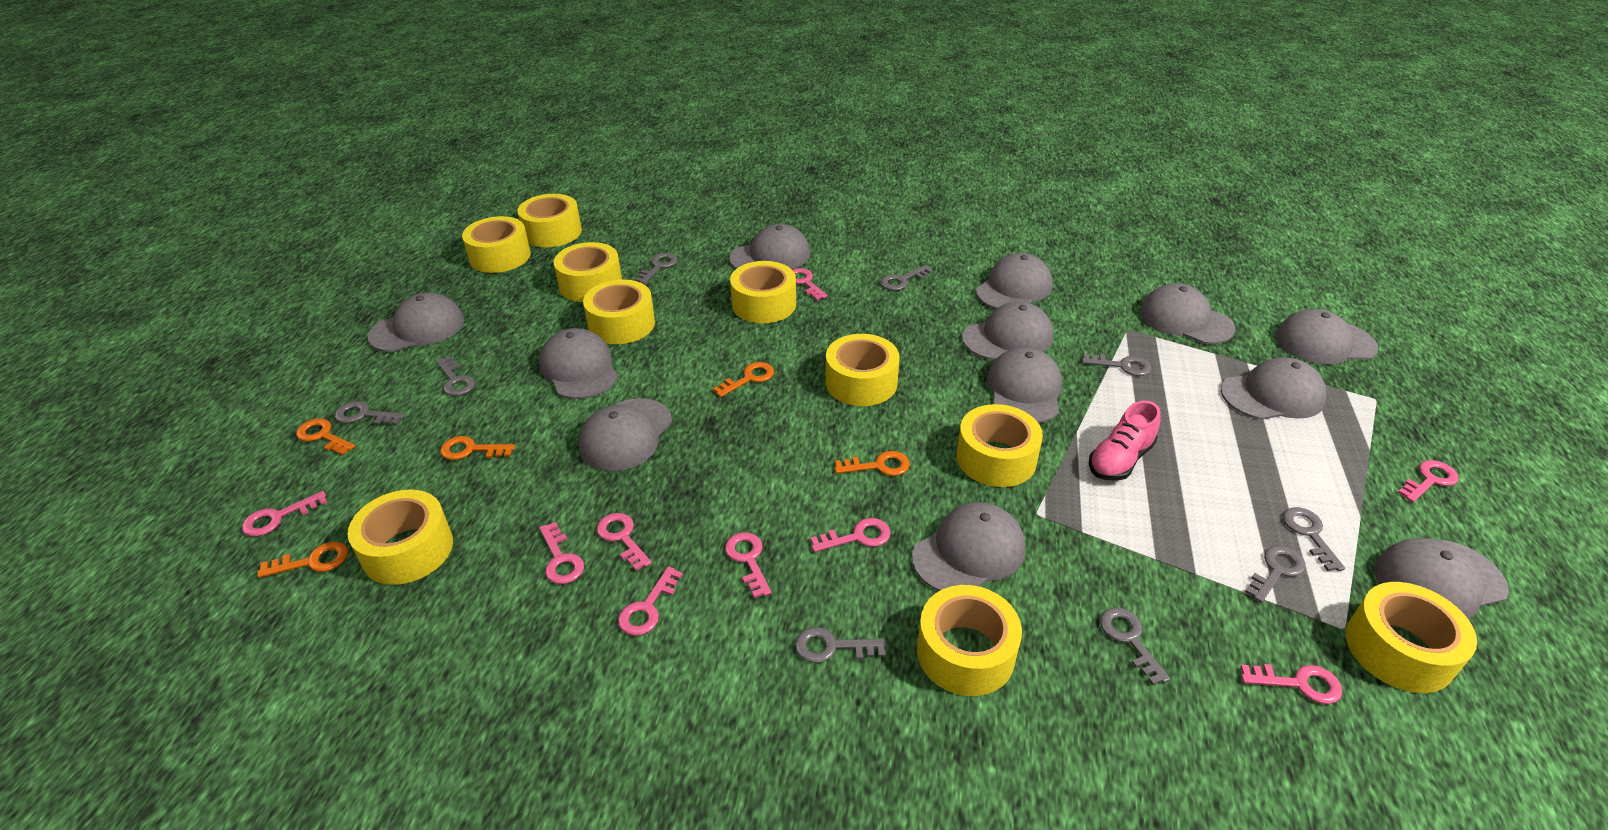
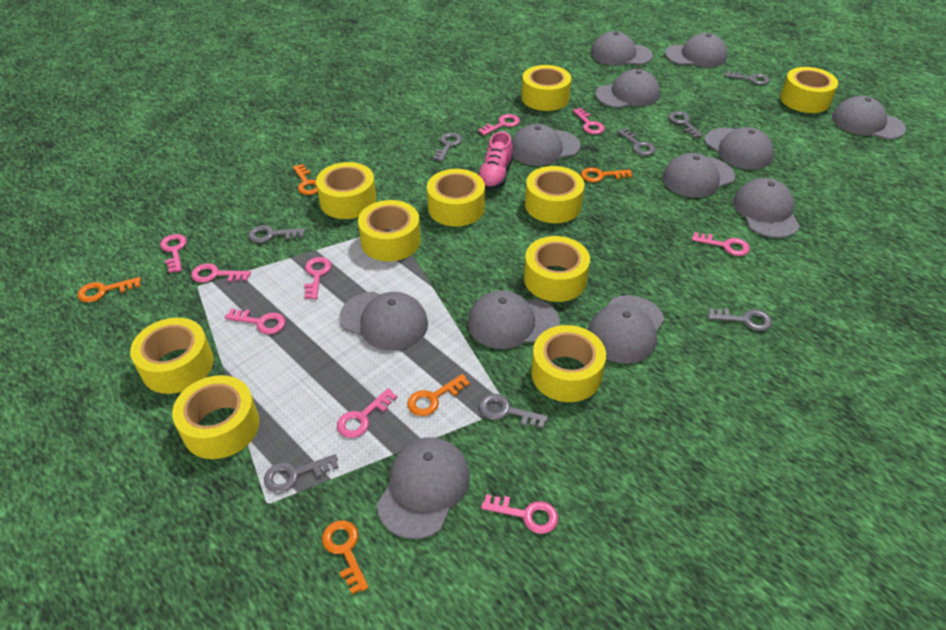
grey key: [335,401,404,425] [436,356,475,396] [635,253,678,284] [795,627,887,663] [881,265,933,291] [1082,353,1151,376] [1100,607,1170,685] [1245,546,1306,603] [1283,507,1345,571] = 9 -> [249,225,305,243] [264,454,339,493] [433,133,462,162] [479,394,548,428] [617,128,656,156] [669,111,703,138] [708,308,772,331] [725,71,770,85] = 8

